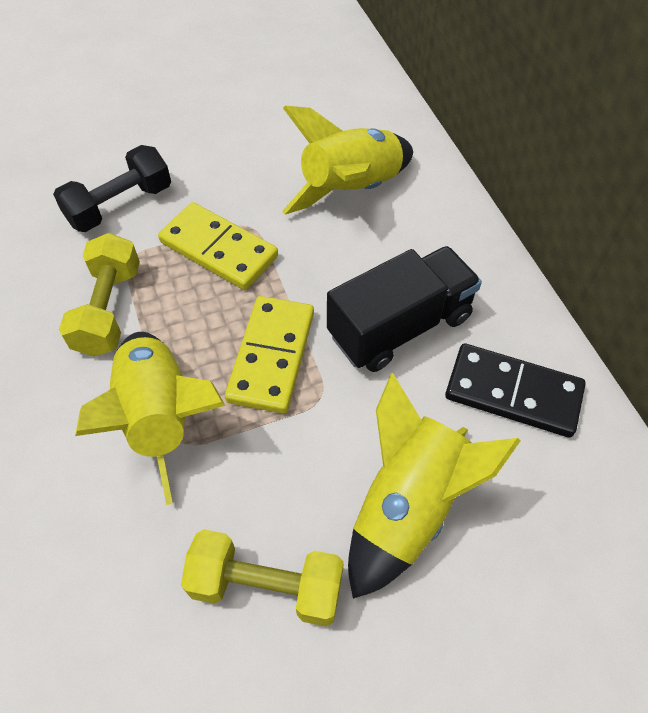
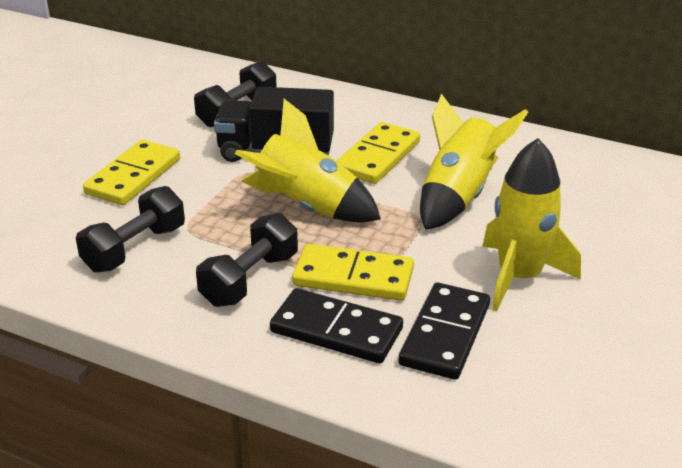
black domino: [445,343,586,437] = 1 -> [270,288,403,363] [398,283,490,380] = 2
black dumbbell: [53,145,171,232] = 1 -> [76,186,185,273] [194,61,277,127] [196,213,298,307] = 3
yellow domino: [158,202,278,290] [225,296,314,414] = 2 -> [83,140,180,205] [292,244,414,301] [337,122,420,184] = 3
yellow dumbbell: [59,233,140,357] [181,529,344,626] = 2 -> none = 0

